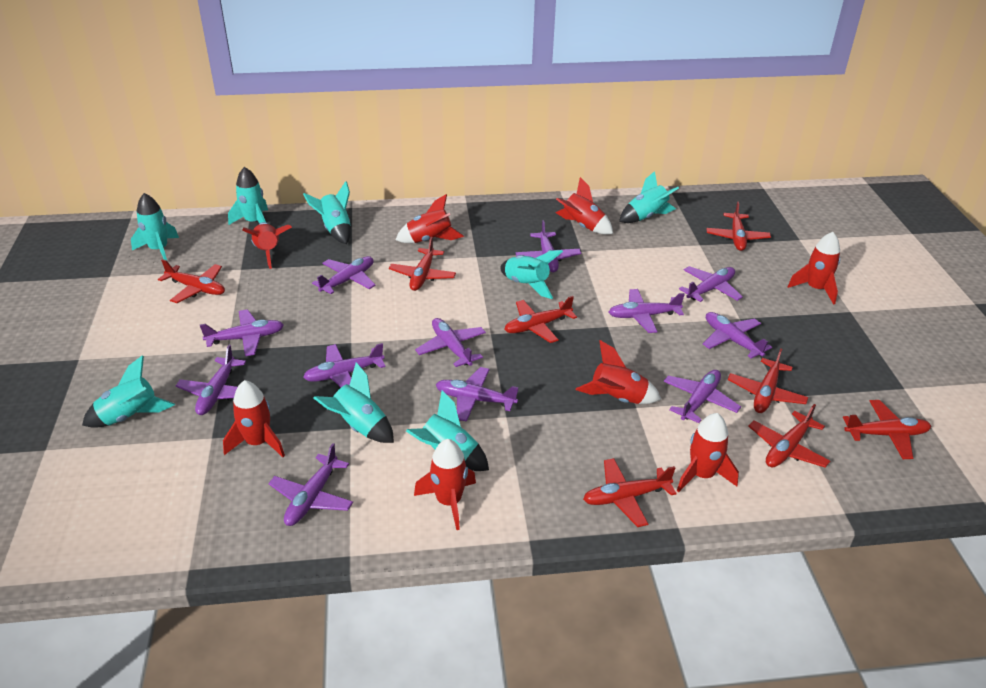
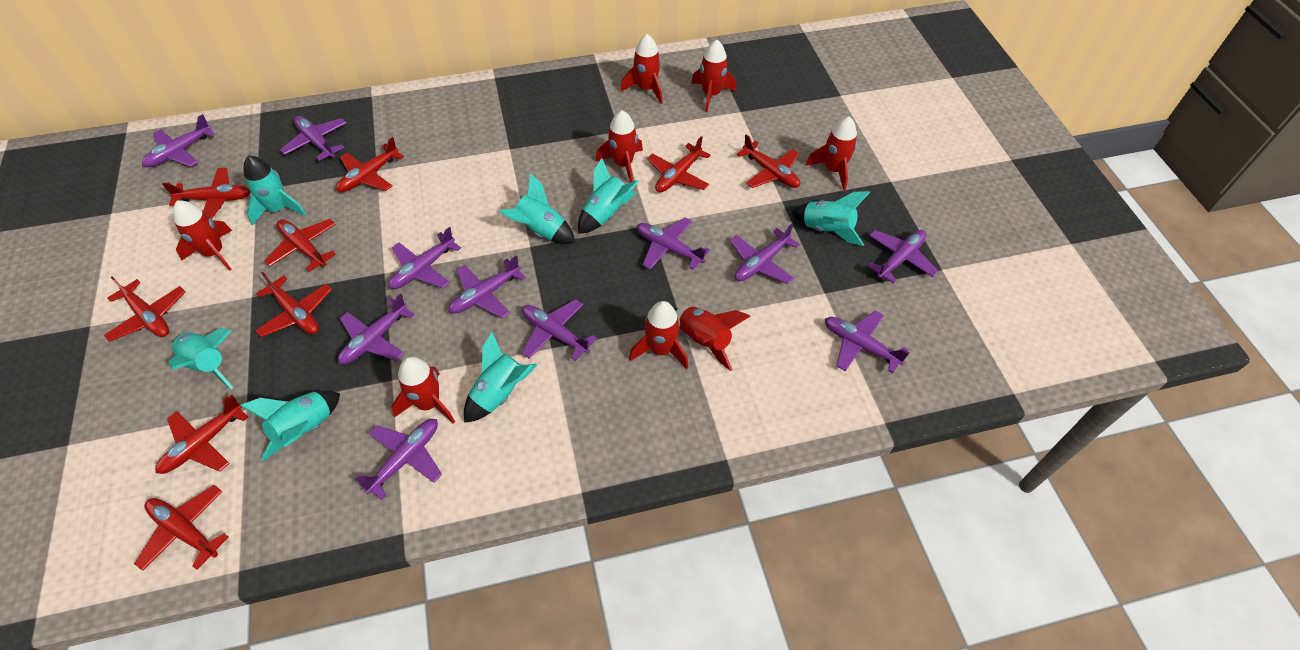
purple plane: [176,345,246,415] [200,309,284,356] [268,443,353,526] [303,343,386,388] [312,256,376,294] [415,318,486,367] [436,367,519,422] [516,220,581,272] [609,289,685,333] [664,370,741,423] [679,266,743,302] [703,312,772,359] = 12 -> [142,114,215,167] [280,116,346,161] [338,293,415,364] [355,419,442,500] [389,227,461,289] [449,255,526,318] [522,299,597,361] [637,218,710,270] [730,224,800,284] [825,310,909,373] [868,230,938,284] = 11
red plane: [158,259,225,303] [389,237,456,291] [504,296,577,343] [583,458,677,527] [706,201,771,251] [728,348,808,413] [748,404,830,468] [843,400,931,459] = 8 -> [104,276,185,342] [134,485,228,571] [155,395,248,474] [162,168,250,219] [255,272,332,337] [264,219,336,272] [336,137,404,192] [647,136,711,192] [737,134,800,188] = 9
turquoise rocket: [82,355,175,428] [131,193,179,260] [228,167,268,225] [303,181,351,244] [314,362,394,443] [406,390,489,471] [500,250,563,299] [619,171,679,223] = 8 -> [168,327,234,389] [240,390,340,461] [244,155,306,226] [464,332,537,423] [499,173,575,244] [578,158,639,234] [791,191,870,246] = 7

